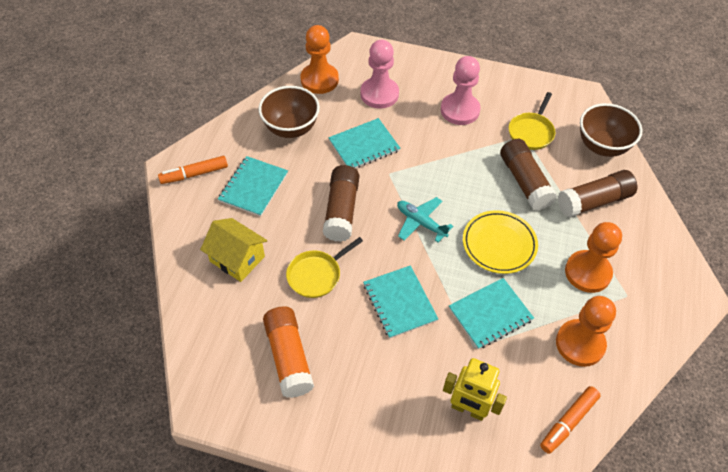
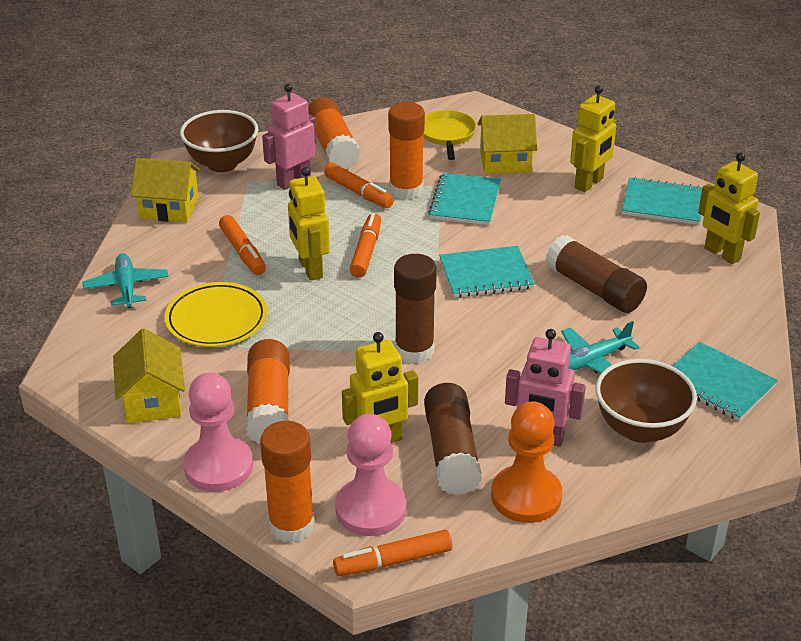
orange glue stick: [263,306,314,398] = 1 -> [246,339,290,444] [260,421,315,543] [308,97,360,168] [388,102,425,200] = 4
orange marker: [158,156,228,184] [540,386,601,454] = 2 -> [219,215,266,275] [324,163,394,208] [333,530,452,576] [349,213,381,278] = 4
orange pawn: [300,25,339,94] [556,296,616,367] [565,222,622,293] = 3 -> [491,401,562,523] = 1
pink robot: none = 0 -> [262,84,317,190] [505,329,586,447] = 2
turquoise plane: [397,197,453,242] = 1 -> [82,253,168,308] [562,321,640,374] = 2
yellow house: [200,218,267,282] = 1 -> [113,328,185,424] [131,158,200,222] [478,114,537,174] = 3
yellow pan: [286,237,363,298] [509,92,555,150] = 2 -> [423,110,476,160] = 1
yellow robot: [443,358,507,421] = 1 -> [288,167,330,281] [342,332,418,443] [570,85,617,192] [698,152,760,264] = 4

